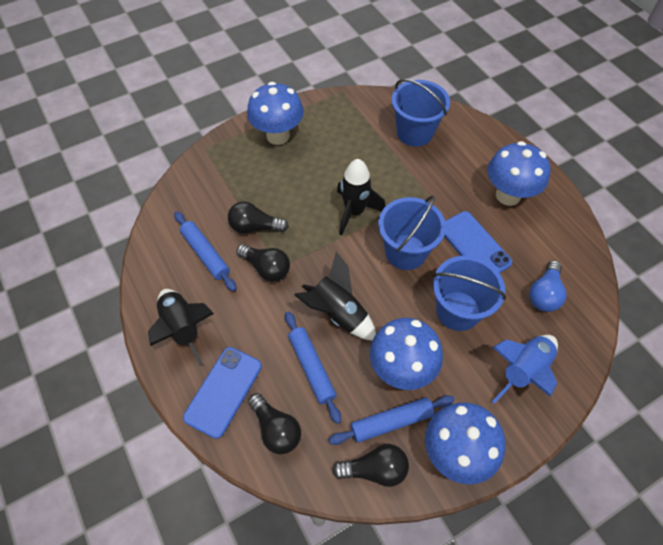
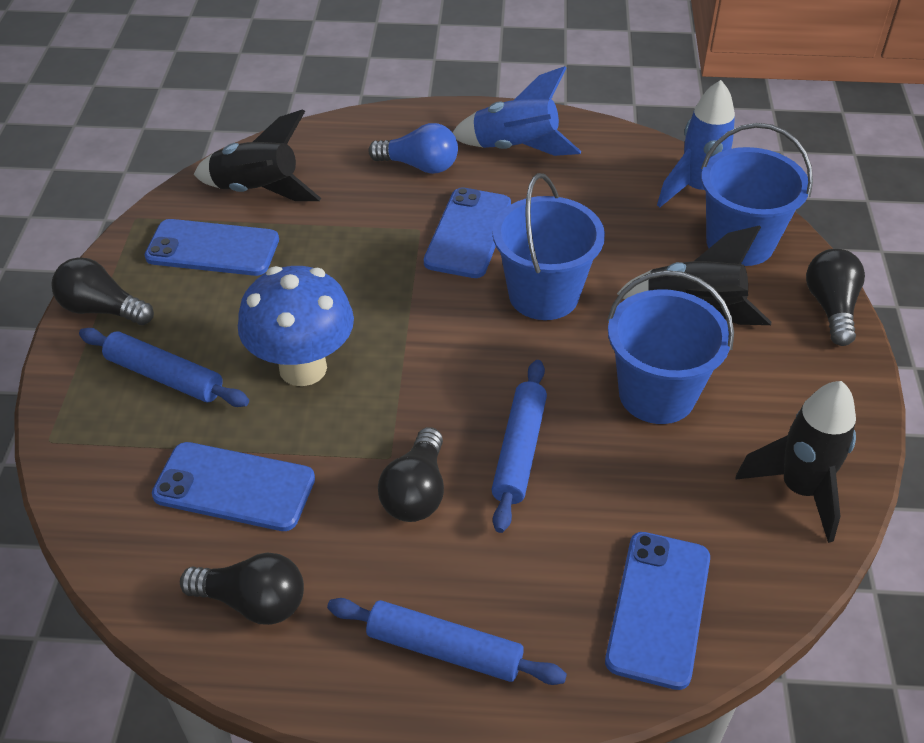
blue mushroom: [247,82,304,145] [370,318,443,390] [425,402,506,485] [488,141,550,206] = 4 -> [238,266,354,386] = 1
blue phone: [183,347,262,439] [444,211,512,273] = 2 -> [145,219,279,276] [152,442,315,531] [424,187,511,278] [605,532,710,690] = 4
blue rocket: [492,335,558,404] = 1 -> [453,66,581,156] [657,80,735,208] = 2

